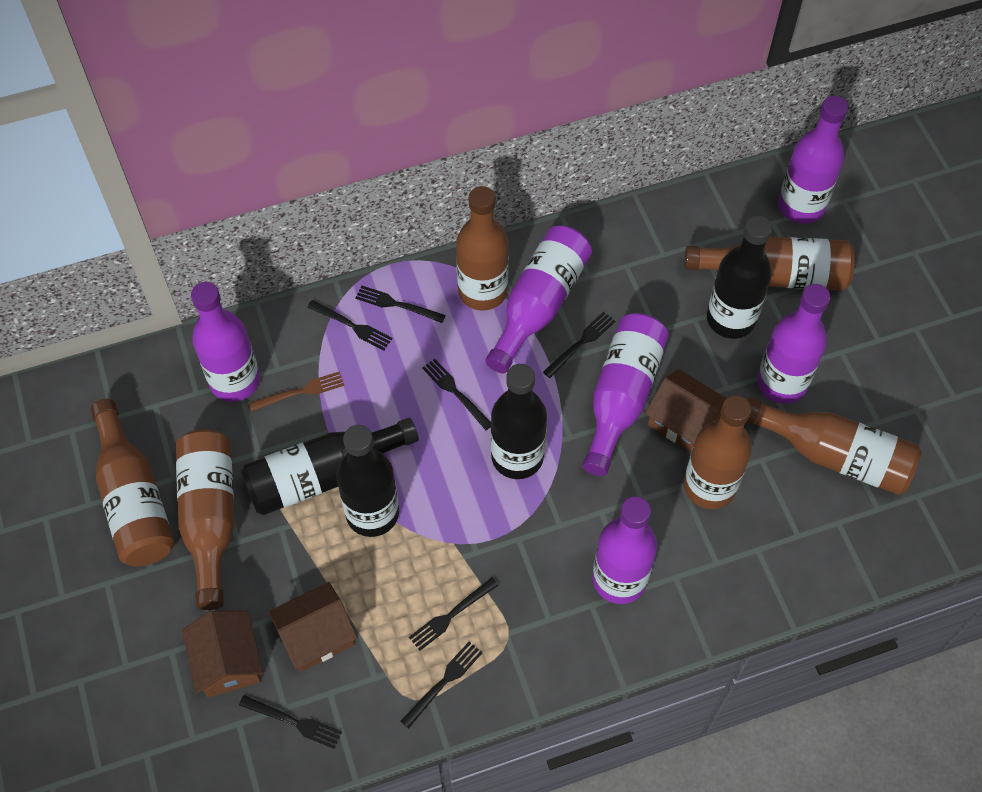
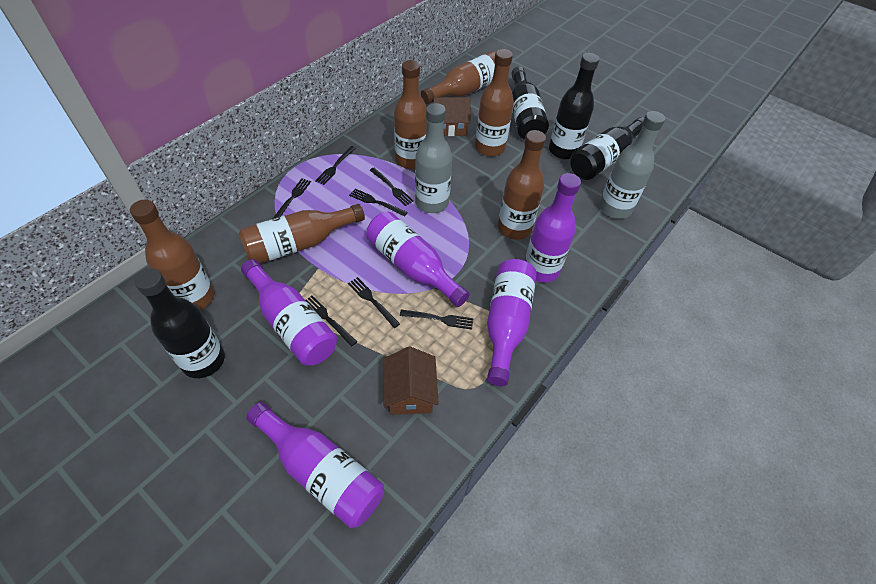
brown fork: [249,371,344,411] = 1 -> none = 0
brown house: [182,611,263,697] [268,582,358,672] [645,369,727,452] = 3 -> [383,346,439,415] [432,97,471,136] = 2
grey bottle: none = 0 -> [415,103,452,213] [599,111,665,219] = 2
purple bottle: [191,282,260,402] [485,226,592,373] [583,313,669,476] [592,497,657,604] [757,284,830,404] [778,96,848,224] = 6 -> [241,259,337,366] [246,402,384,528] [366,212,470,307] [487,259,537,386] [525,173,581,283] = 5

